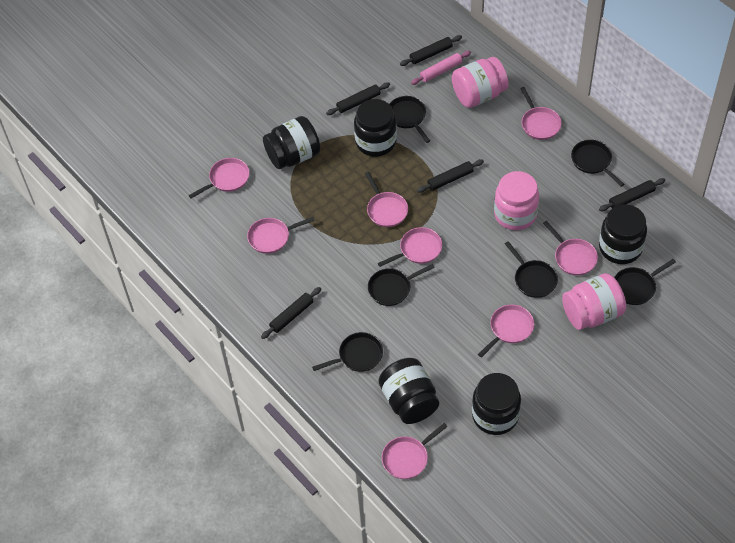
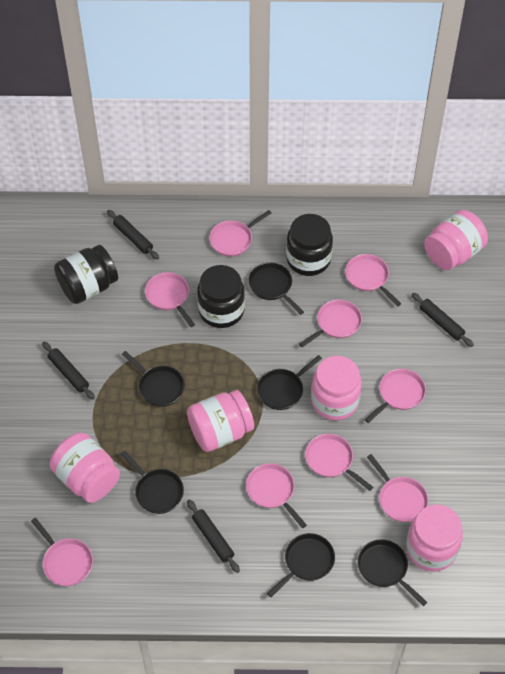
black jar: [263,116,321,169] [354,99,397,157] [379,358,439,424] [472,373,521,435] [599,204,647,264] = 5 -> [54,245,118,304] [197,265,245,328] [286,214,333,276] = 3
black rolling pin: [261,287,321,339] [326,82,390,115] [400,35,462,66] [417,159,484,193] [599,178,665,211] = 5 -> [42,342,95,400] [107,210,159,260] [187,500,240,573] [411,293,474,347] = 4
pink jar: [452,57,509,108] [494,171,539,230] [562,273,626,330] = 3 -> [50,433,120,503] [187,390,254,452] [311,356,362,421] [406,505,463,572] [424,210,488,270] = 5
pink pan: [189,158,249,198] [247,217,315,254] [365,172,408,227] [378,227,442,267] [382,423,448,479] [478,305,534,358] [520,87,562,140] [543,221,598,276] = 8 -> [31,518,93,586] [145,272,195,327] [209,210,272,257] [246,463,307,528] [299,299,362,347] [305,434,373,491] [345,254,401,307] [365,369,426,423] [367,454,428,522] = 9
pink rolling pin: [411,51,471,85] = 1 -> none = 0

